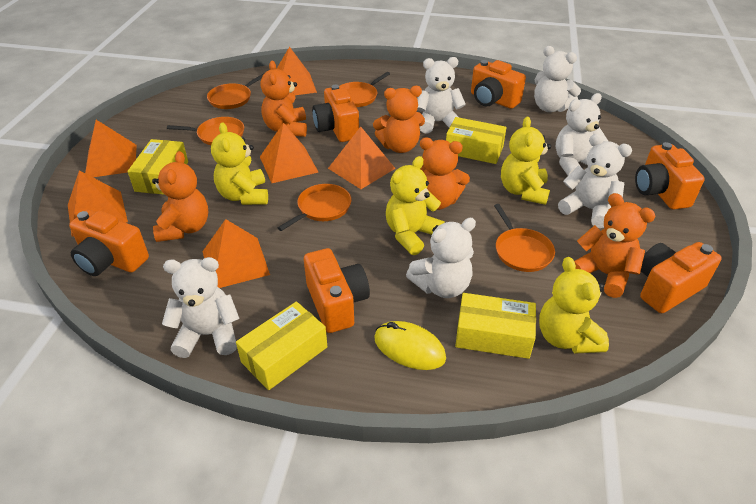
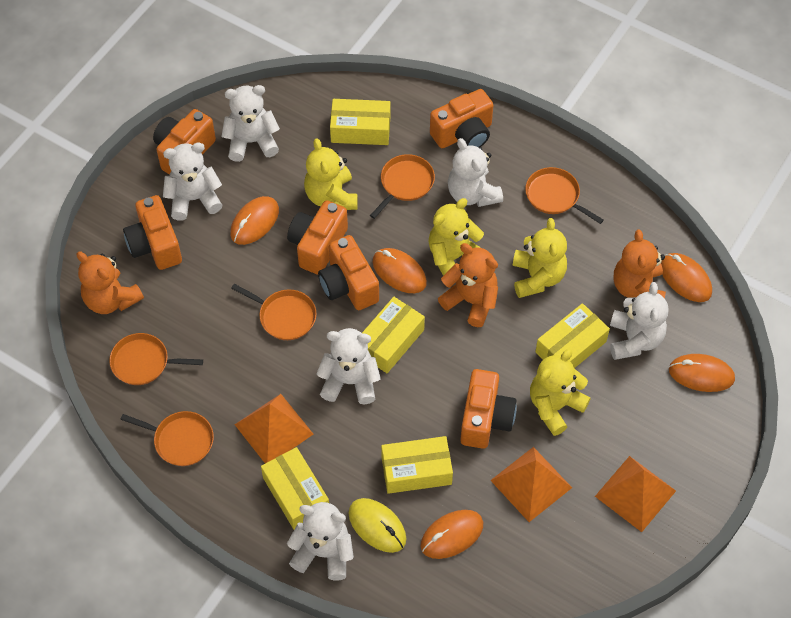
orange mouse: none = 0 -> [230,196,279,245] [372,248,427,293] [421,510,483,559] [661,253,712,302] [669,354,735,392] = 5
orange pyramid: [68,170,128,237] [85,120,137,177] [202,219,270,288] [260,123,318,183] [277,46,317,95] [328,127,396,189] = 6 -> [235,394,314,463] [490,447,572,522] [595,456,676,532] = 3
orange teddy bear: [152,151,208,242] [260,60,307,137] [373,86,425,153] [420,138,470,210] [574,193,655,298] = 5 -> [76,252,144,314] [438,243,498,327] [614,230,666,299] = 3
yellow box: [127,139,188,195] [236,302,327,390] [446,117,507,164] [455,293,536,359] = 4 -> [261,447,329,529] [330,99,390,145] [362,297,425,373] [381,436,453,494] [535,303,610,368] = 5

